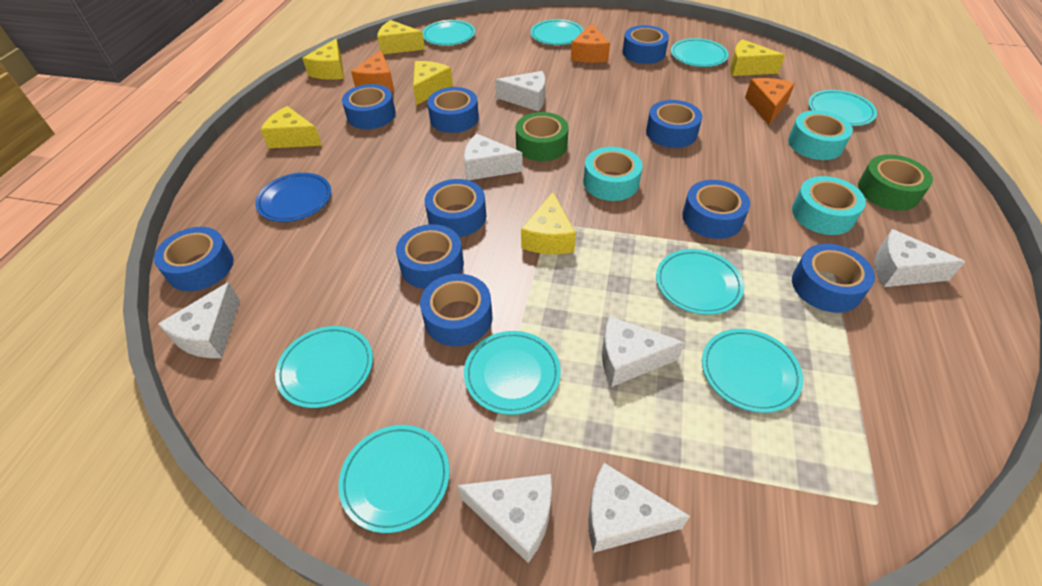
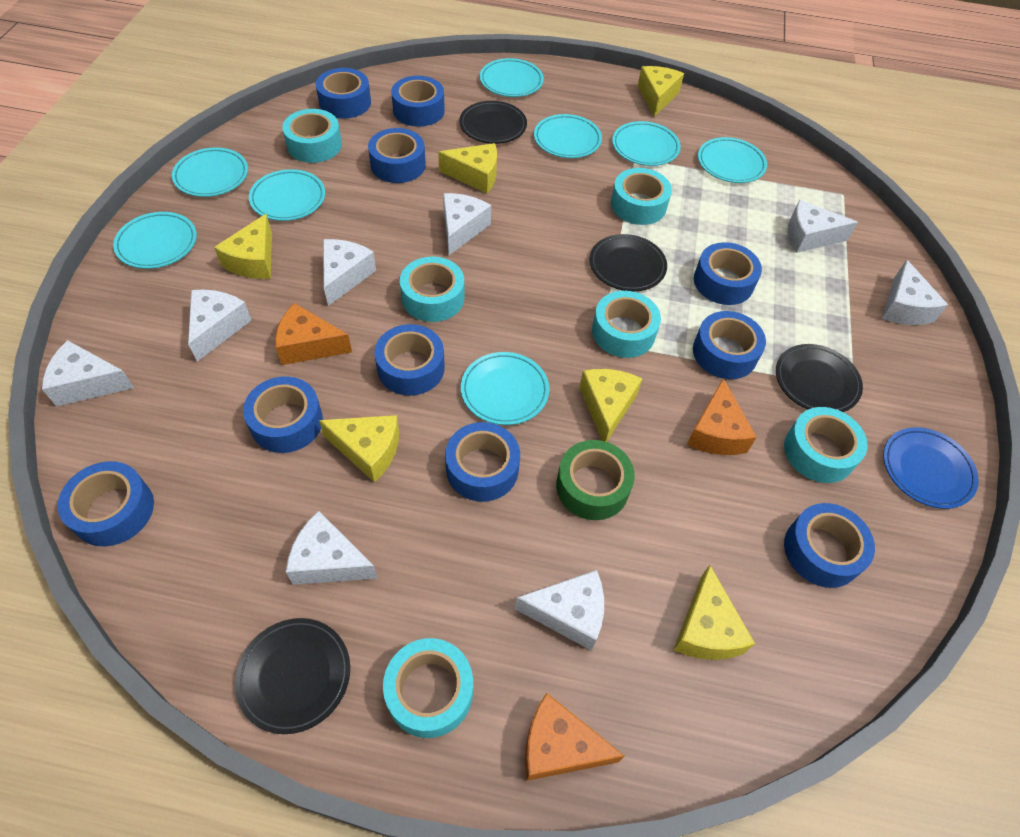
black plate: none = 0 -> [235,618,350,734] [459,101,527,144] [589,234,667,291] [776,344,863,412] = 4
green tape: [516,112,569,161] [858,154,933,210] = 2 -> [556,440,635,520] = 1
turquoise plate: [275,326,373,408] [338,425,450,533] [422,20,475,46] [464,331,561,415] [531,19,584,45] [656,249,744,315] [671,38,729,67] [702,329,803,413] [808,90,877,126] = 9 -> [113,212,197,269] [172,147,248,197] [249,169,325,221] [461,352,549,425] [480,58,544,97] [534,114,602,158] [612,121,681,166] [698,137,767,183] = 8
turquoise tape: [583,147,642,201] [788,110,853,160] [792,176,866,235] = 3 -> [282,109,342,163] [383,638,473,738] [400,257,465,322] [592,291,661,358] [611,168,672,225] [784,407,868,483] = 6
white cheese: [158,282,240,358] [457,474,552,563] [464,134,523,180] [495,71,545,112] [588,463,690,553] [602,316,685,387] [875,229,966,287] = 7 -> [42,340,134,407] [188,290,252,362] [286,511,378,585] [323,239,376,306] [443,193,491,255] [515,570,604,651] [788,200,858,253] [882,260,948,325] = 8

